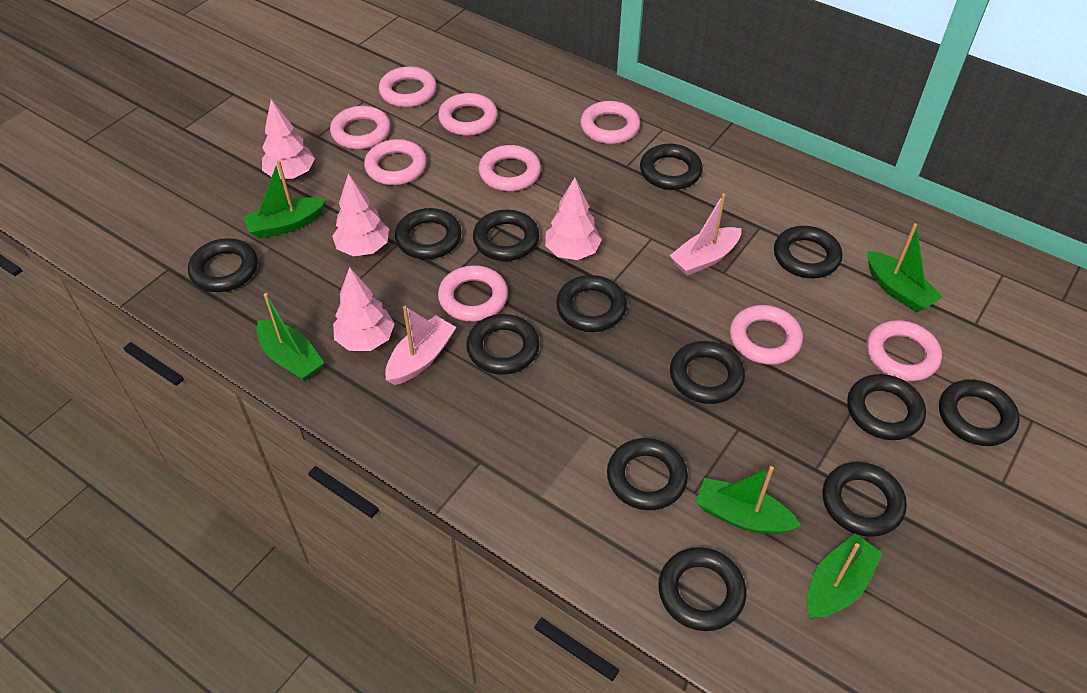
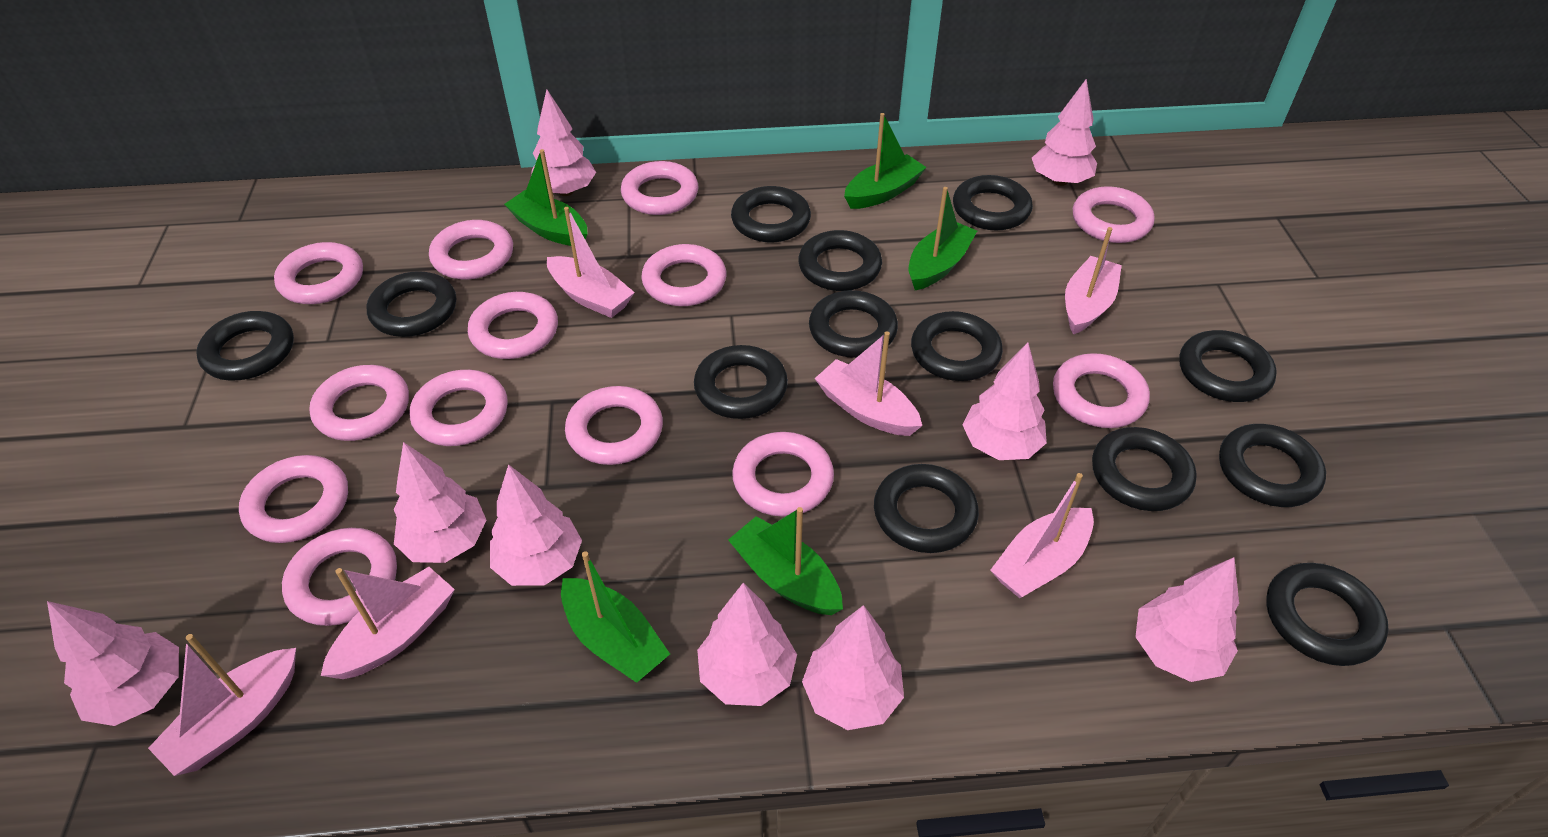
pink boat: [385,306,456,385] [669,193,742,276] = 2 -> [148,634,296,776] [321,567,455,679] [547,207,635,318] [815,332,922,436] [990,473,1094,598] [1065,227,1122,334] = 6
pink ring: [330,106,391,149] [364,139,427,185] [379,66,437,107] [438,93,498,136] [438,265,508,322] [478,145,541,191] [580,101,640,144] [730,305,803,365] [867,320,942,381] = 9 -> [239,455,348,543] [274,242,363,304] [282,528,397,626] [309,365,409,441] [410,370,508,446] [429,220,513,280] [468,292,558,359] [565,386,663,465] [621,161,698,215] [641,244,726,306] [732,432,834,517] [1053,353,1150,428] [1073,186,1155,243] = 13
pink tree: [262,99,315,179] [332,174,389,256] [333,267,395,351] [545,177,602,260] = 4 -> [47,601,179,726] [394,442,486,563] [490,464,582,586] [531,89,596,196] [697,583,797,706] [802,605,904,730] [962,343,1047,460] [1032,79,1097,186] [1135,557,1239,682] = 9

